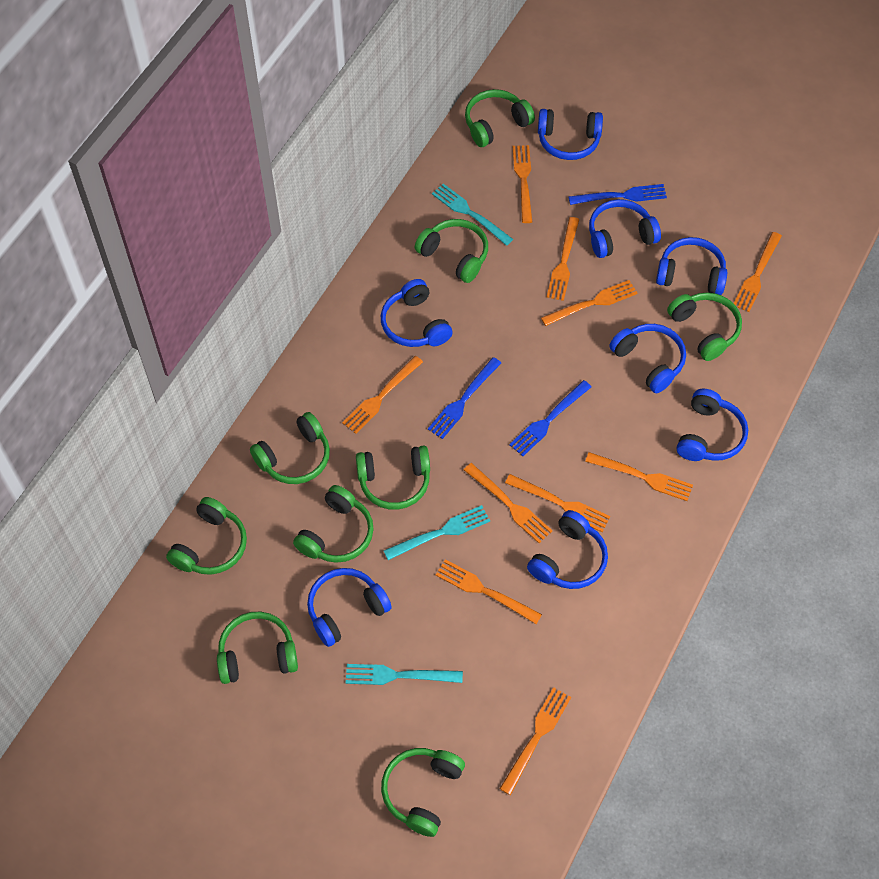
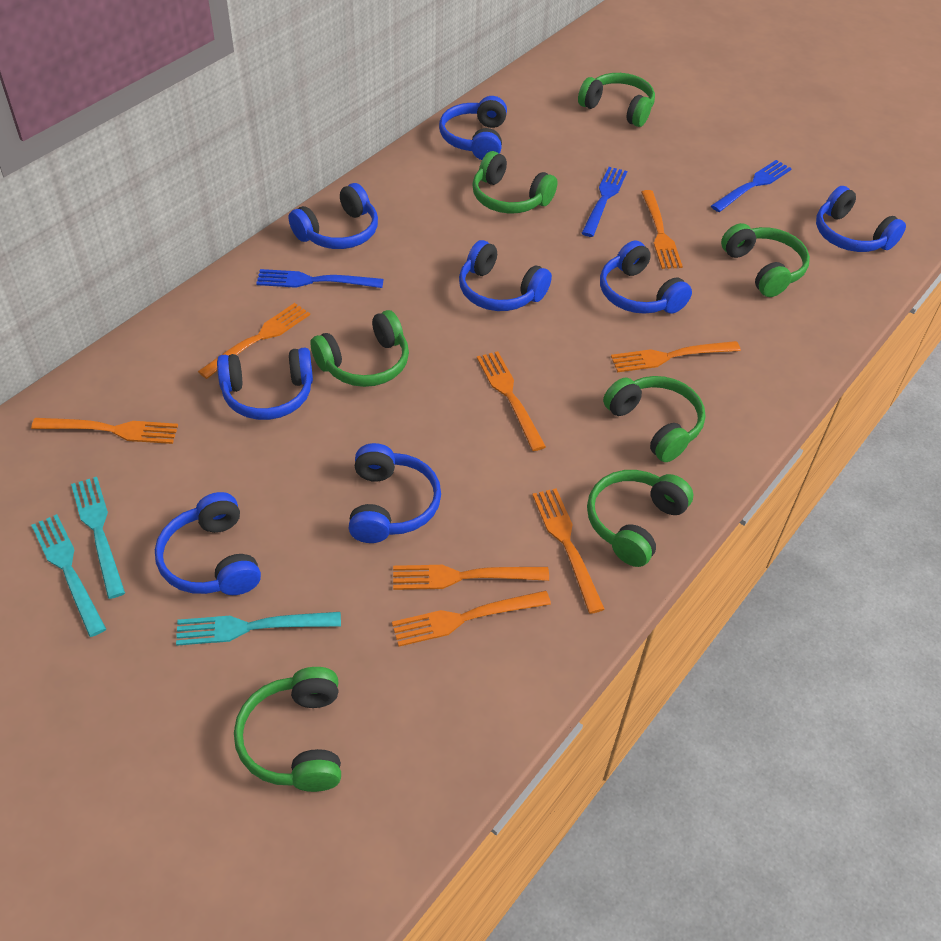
green headphones: [166,497,247,575] [217,611,298,684] [250,412,330,484] [293,485,374,563] [356,446,430,510] [381,748,465,837] [415,219,488,283] [465,89,535,147] [667,293,742,361] = 9 -> [234,667,341,792] [310,310,409,387] [472,151,557,213] [578,73,655,127] [587,470,693,567] [603,376,706,462] [721,223,810,297] = 7
orange fork: [342,356,423,434] [436,559,542,624] [464,463,553,543] [500,687,571,795] [505,474,610,532] [512,145,532,223] [541,280,637,326] [547,217,580,301] [585,452,693,501] [734,232,782,312] = 10 -> [31,418,178,444] [198,303,310,379] [392,591,551,647] [393,565,549,590] [477,351,546,451] [532,488,605,614] [611,341,741,372] [641,190,683,269] = 8

